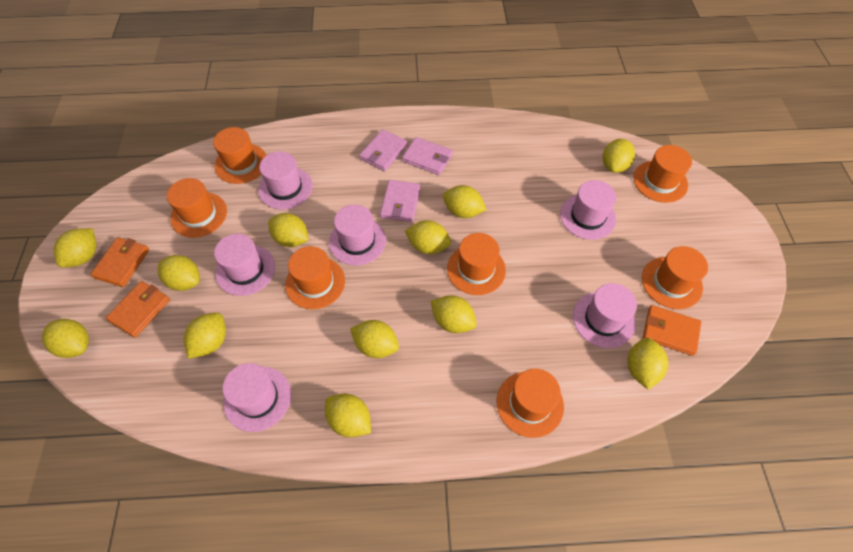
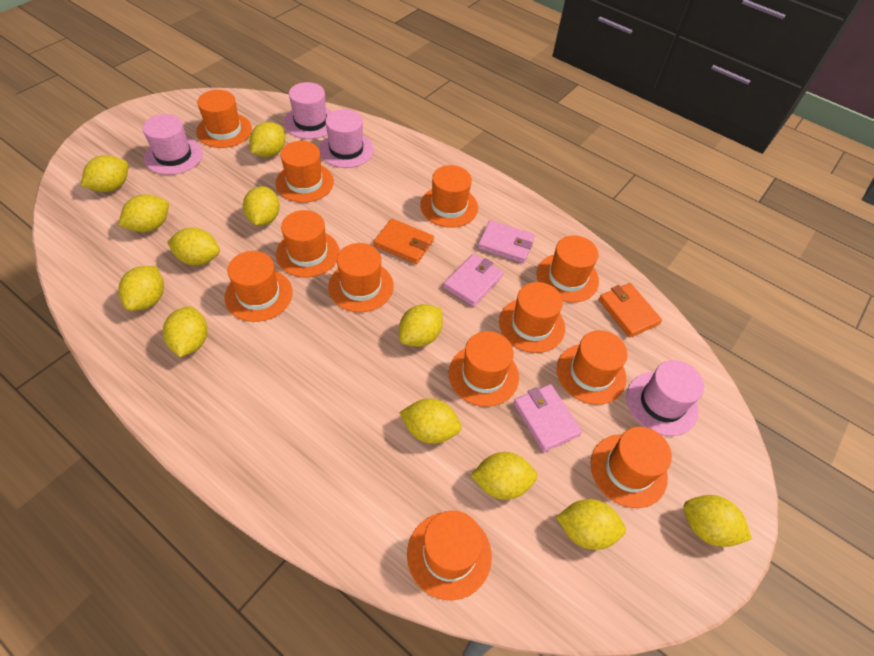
orange hat: [167,178,227,238] [213,127,267,184] [285,246,345,309] [447,233,506,295] [497,369,564,438] [633,145,692,203] [642,246,708,309] = 7 -> [196,90,252,148] [224,251,293,322] [275,141,334,203] [276,210,340,278] [328,243,394,312] [407,511,492,600] [420,165,478,228] [449,331,519,407] [499,282,565,353] [537,235,599,303] [557,330,628,405] [591,427,672,508] = 12
orange wallet: [90,237,149,287] [106,281,170,338] [643,305,701,356] = 3 -> [374,219,434,264] [599,283,662,338] = 2
pink hat: [214,234,275,296] [223,363,291,432] [258,151,313,210] [329,205,386,265] [560,180,616,240] [573,283,637,348] = 6 -> [143,114,203,175] [284,82,332,139] [319,109,374,168] [626,360,704,436] = 4

